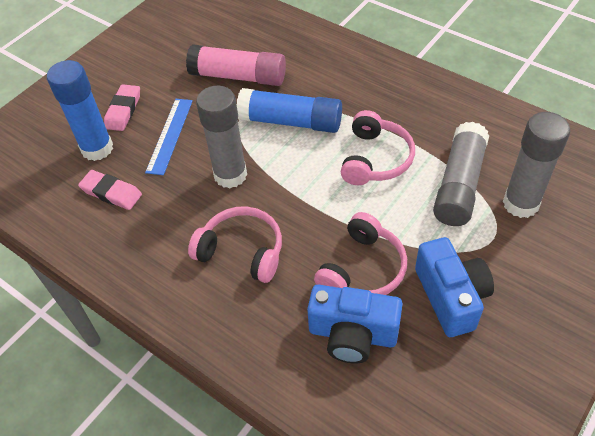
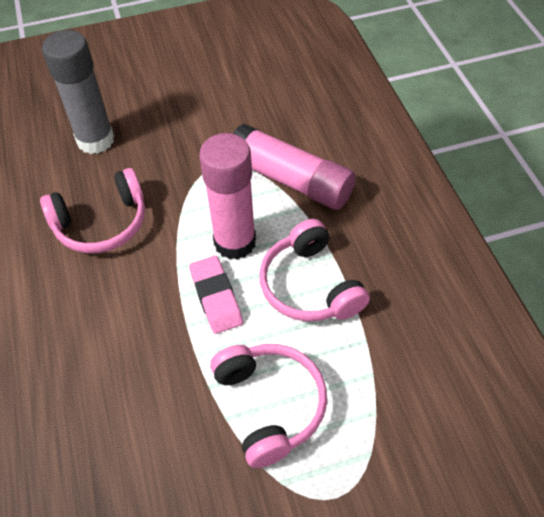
blue camera: [307,285,403,364] [415,237,494,337] = 2 -> none = 0
blue glue stick: [47,60,113,161] [237,88,342,133] = 2 -> none = 0
blue ruler: [145,99,193,175] = 1 -> none = 0
grey glue stick: [196,86,247,188] [433,122,489,226] [503,112,570,218] = 3 -> [42,30,114,154] = 1
pink eraser: [78,170,142,210] [104,84,140,131] = 2 -> [189,256,243,334] = 1
pink glue stick: [186,44,286,86] = 1 -> [199,133,256,260] [233,123,356,210] = 2

